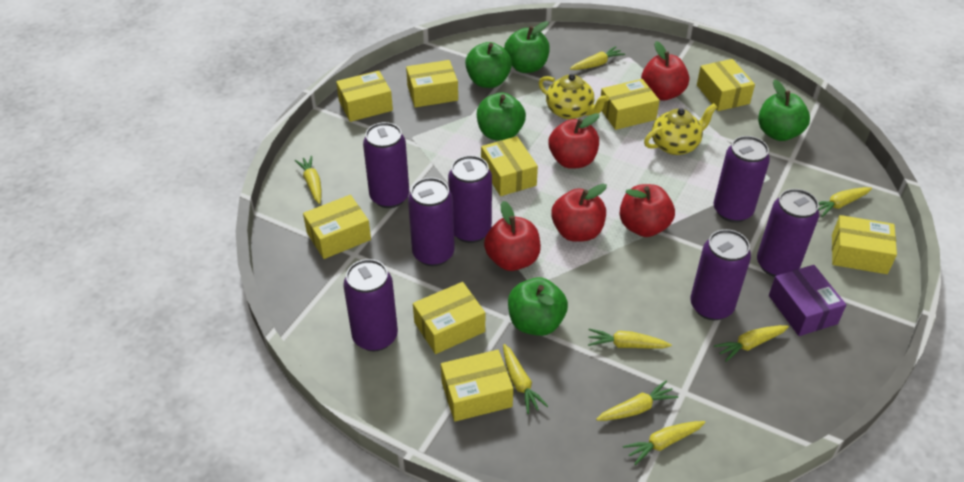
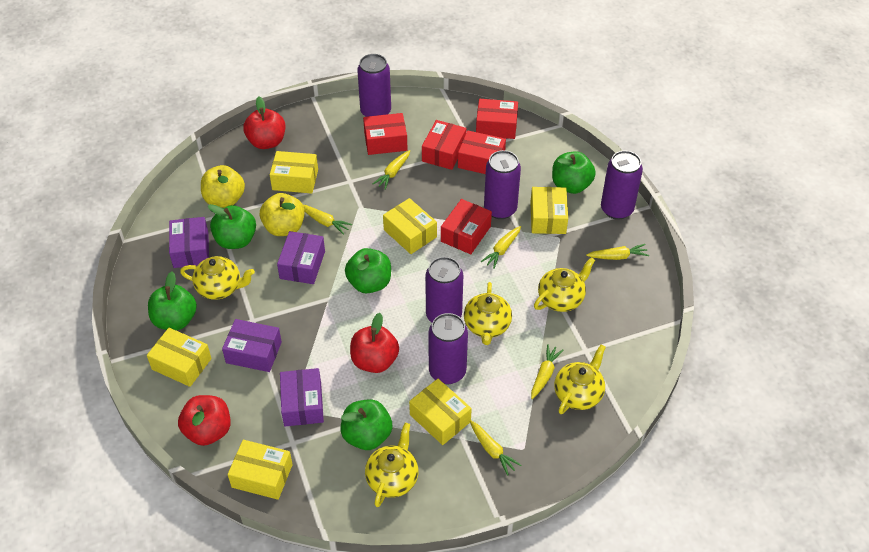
purple box: [769,265,846,336] = 1 -> [169,217,209,268] [222,319,282,372] [277,231,325,284] [280,368,324,426] = 4
purple can: [343,259,398,351] [363,122,409,208] [408,178,455,266] [448,155,492,243] [690,229,751,320] [714,136,770,223] [757,189,819,277] = 7 -> [357,54,391,117] [425,257,463,323] [428,313,468,384] [484,150,521,219] [601,151,643,220] = 5
red apple: [484,201,541,271] [549,113,600,169] [551,184,607,242] [620,184,675,237] [641,41,689,101] = 5 -> [178,395,231,446] [243,96,285,149] [350,313,399,373] = 3
red box: none = 0 -> [363,113,408,155] [422,120,466,170] [441,199,492,254] [458,130,506,174] [476,99,518,139] = 5
yellow apple: none = 0 -> [201,165,245,208] [260,193,305,236] = 2
yellow box: [303,195,371,259] [336,71,393,122] [406,60,458,107] [413,282,485,354] [441,350,513,422] [481,136,538,196] [601,79,660,130] [697,59,755,111] [832,215,897,274] = 9 -> [147,328,212,387] [228,440,293,500] [270,151,318,194] [383,198,437,254] [409,379,472,445] [530,187,568,234] = 6
yellow carrot: [295,156,321,204] [503,344,548,414] [570,46,625,70] [588,329,672,349] [596,381,678,421] [623,421,705,465] [714,325,789,362] [818,187,872,217] = 8 -> [303,205,352,235] [373,150,410,190] [470,420,521,476] [481,226,521,269] [531,344,564,399] [586,244,649,260] = 6
yellow teapot: [539,74,609,120] [644,103,717,155] = 2 -> [180,256,255,300] [365,423,419,507] [464,282,512,345] [534,257,595,312] [554,344,606,414] = 5

